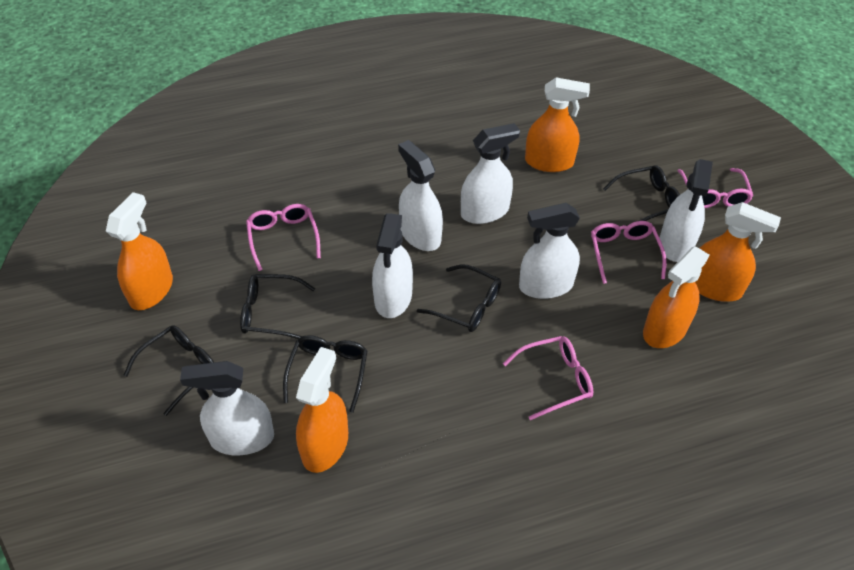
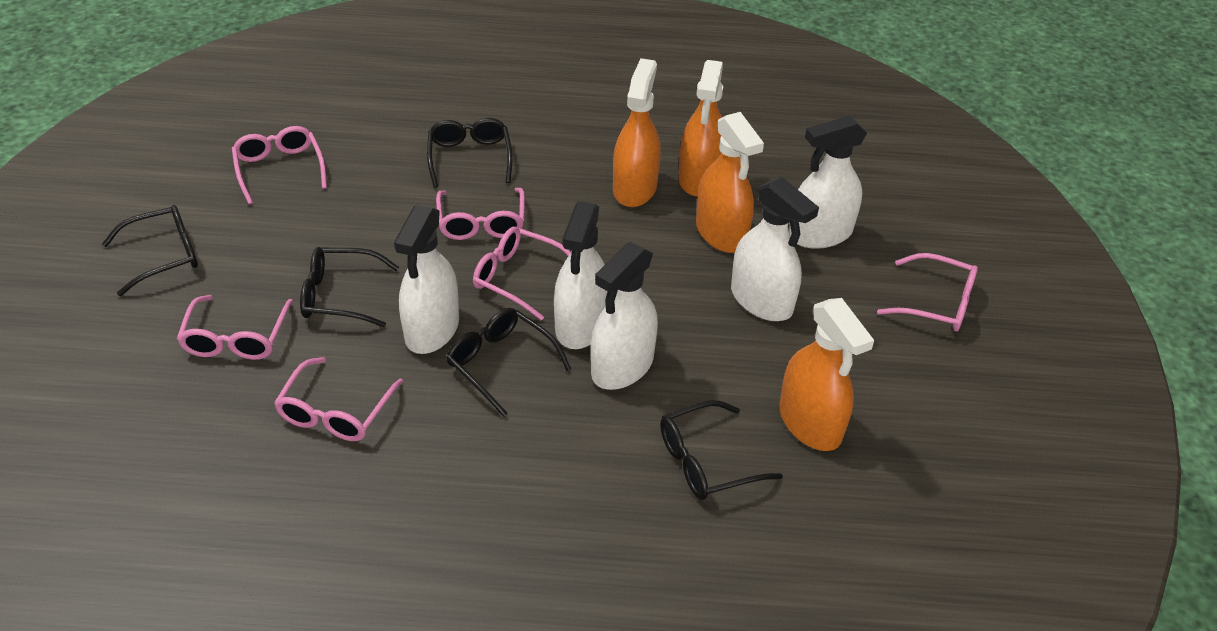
orange spray bottle: [106,192,173,310] [296,347,348,473] [525,77,590,172] [643,246,710,348] [695,202,781,302] = 5 -> [613,58,661,207] [678,60,723,197] [696,112,764,253] [780,298,874,451] = 4
pink glasses: [246,204,321,271] [503,336,594,420] [591,221,667,284] [678,168,754,208] = 4 -> [177,295,293,360] [232,126,327,204] [274,357,403,441] [436,188,525,240] [473,226,571,321] [877,253,978,332] = 6
white spray bottle: [180,361,274,455] [372,213,413,318] [398,140,443,251] [461,123,520,224] [519,203,580,299] [660,159,713,262] = 6 -> [394,205,459,354] [554,201,608,349] [591,242,658,390] [731,177,819,321] [789,115,867,249] = 5

